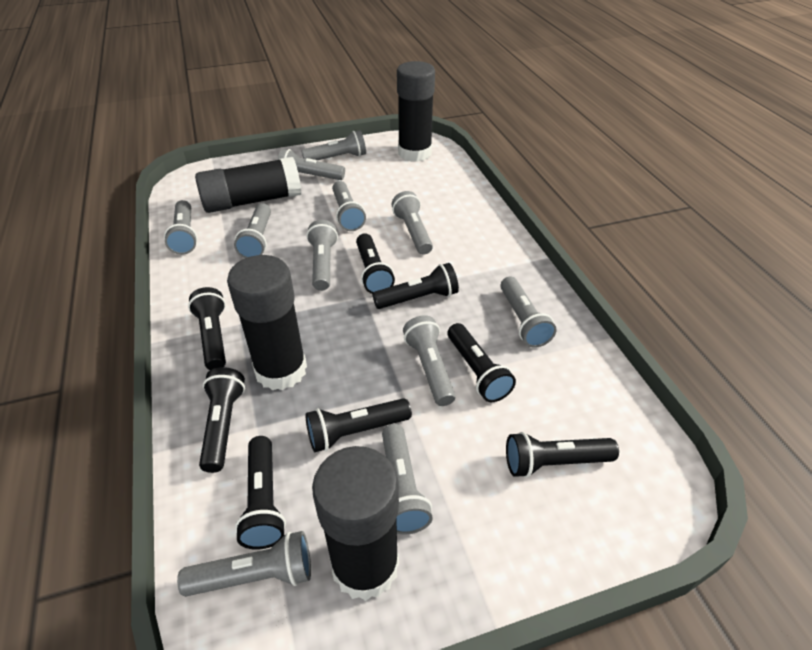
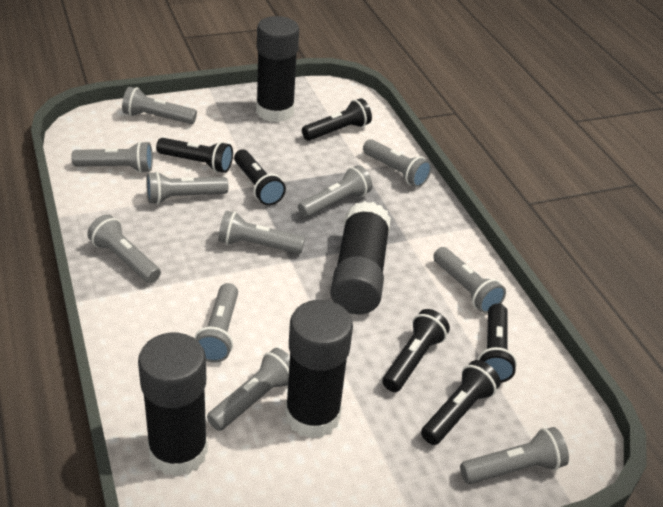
black flashlight: [188,287,226,370] [199,367,245,473] [235,436,286,550] [306,398,412,452] [356,233,395,294] [372,263,459,309] [448,323,516,402] [506,432,619,478] = 8 -> [156,138,233,173] [234,149,286,206] [302,98,372,141] [382,309,450,392] [421,360,501,445] [477,303,517,383] = 6

